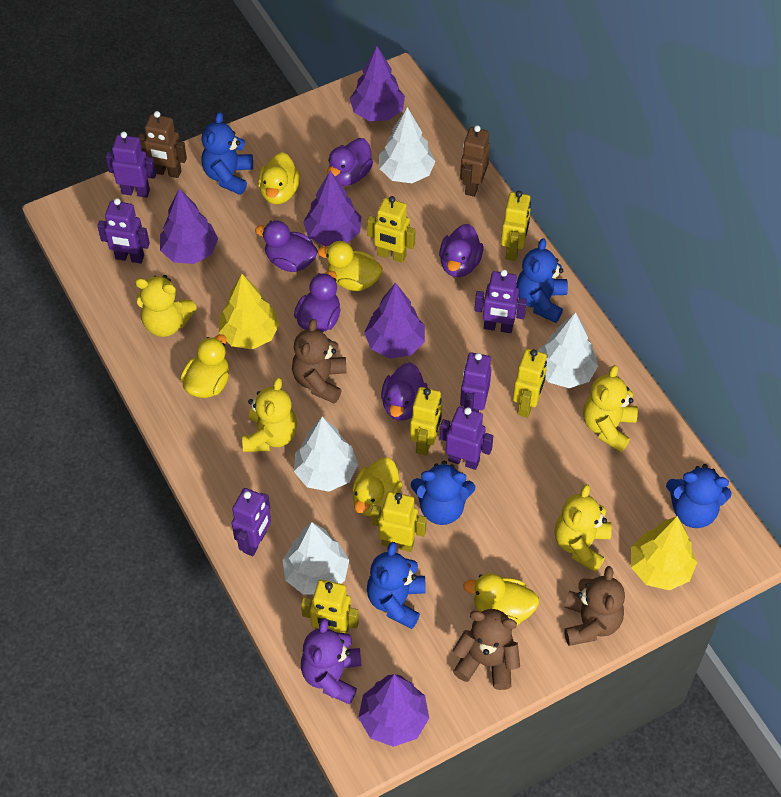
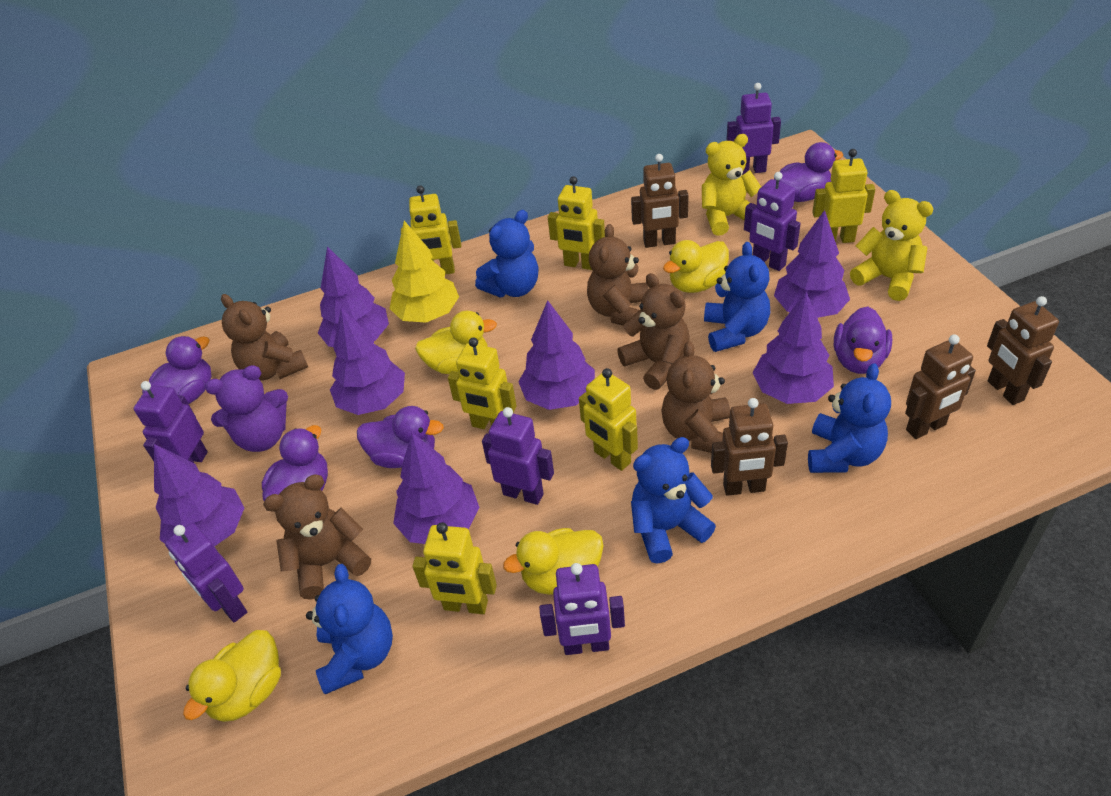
brown robot: [138,111,187,178] [460,125,490,197] = 2 -> [631,154,689,248] [711,398,788,496] [905,335,976,439] [987,296,1059,405] = 4
brown teddy bear: [292,319,347,404] [453,609,520,690] [564,566,625,646] = 3 -> [221,294,308,381] [263,474,371,600] [587,224,648,326] [617,273,690,390] [661,341,730,453] = 5
purple tree: [160,188,218,264] [303,171,361,246] [349,46,405,121] [358,674,429,747] [364,283,425,359] = 5 -> [154,444,244,547] [318,246,389,347] [330,308,405,415] [393,433,480,544] [518,300,595,410] [752,292,834,404] [774,210,850,318] = 7
white tree: [282,522,349,594] [294,417,358,492] [379,107,436,183] [538,312,598,388] = 4 -> none = 0
yellow duck: [180,334,229,398] [258,152,300,204] [317,241,382,291] [352,458,402,517] [463,573,539,625] = 5 -> [183,630,281,722] [415,311,497,374] [503,528,603,595] [663,240,729,293] = 4
yellow teddy bear: [135,275,197,337] [242,378,297,452] [554,484,612,572] [583,365,638,452] = 4 -> [702,134,761,236] [850,190,934,301] = 2
yellow tree: [219,274,279,349] [631,516,697,590] = 2 -> [389,221,459,323] = 1

